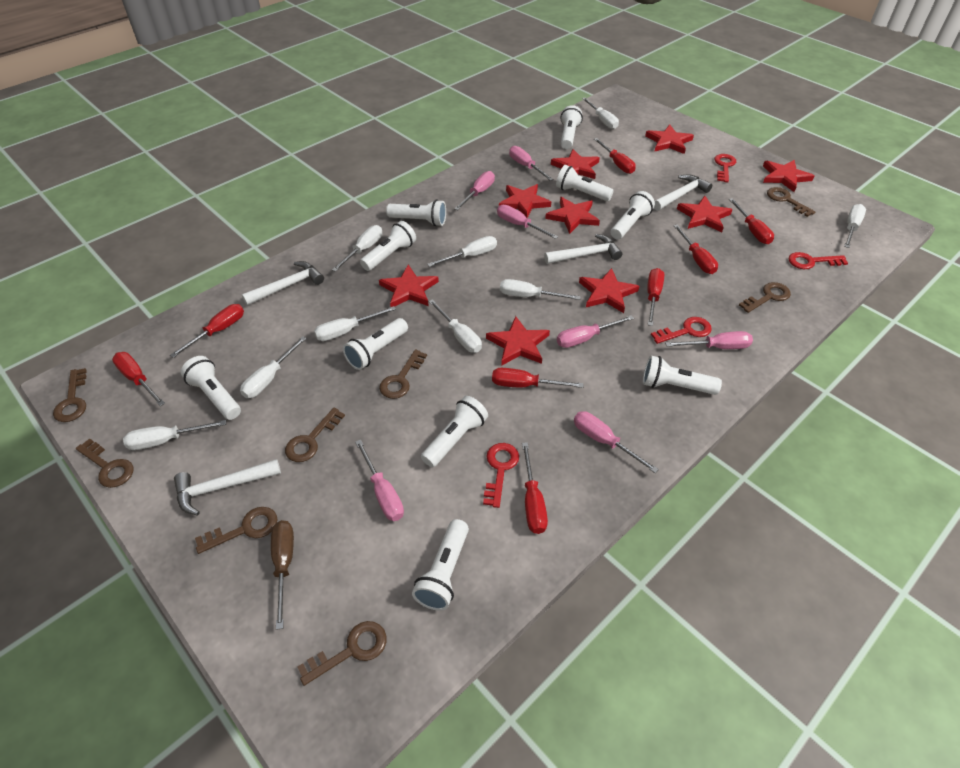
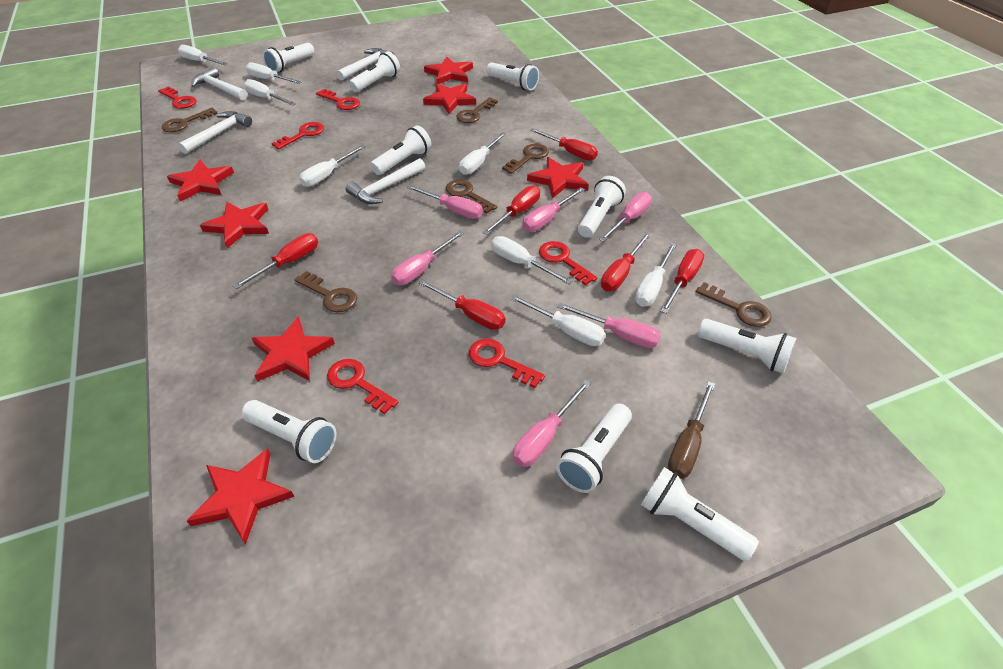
brown key: [53,368,87,422] [76,438,133,488] [195,507,277,554] [285,408,345,462] [297,621,386,686] [379,349,427,399] [739,282,791,313] [767,187,815,217] = 8 -> [162,108,218,132] [295,271,357,312] [446,179,497,213] [456,97,498,123] [502,144,549,174] [695,282,772,327] = 6
pink screwdriver: [355,440,404,521] [454,171,495,210] [497,205,558,239] [509,146,554,181] [557,315,634,348] [574,411,659,473] [665,331,753,349] = 7 -> [391,231,464,285] [407,185,483,219] [513,380,591,467] [522,187,585,232] [557,303,661,348] [599,192,652,242] = 6
red key: [483,443,519,508] [651,317,712,344] [714,154,736,182] [788,252,848,269] = 4 -> [158,87,197,109] [271,122,324,149] [316,89,360,110] [327,359,398,414] [469,339,545,388] [539,241,597,286] = 6
red screwdriver: [112,352,165,406] [170,304,244,358] [492,368,584,388] [522,442,548,534] [594,138,636,174] [647,268,664,326] [674,225,718,274] [729,198,774,244] = 8 -> [233,233,318,289] [418,280,505,330] [482,185,540,235] [530,128,598,160] [601,232,651,291] [660,249,704,314] = 6
red star: [379,265,439,307] [486,316,550,366] [499,184,551,218] [545,197,600,234] [551,149,600,179] [579,268,639,313] [645,125,694,154] [677,196,733,232] [763,160,814,192] = 9 -> [167,160,234,201] [187,448,294,544] [200,202,269,248] [252,316,335,382] [423,83,476,114] [424,56,473,84] [527,157,589,199] = 7
white flashlight: [181,356,241,420] [343,318,408,370] [360,221,416,271] [386,199,446,226] [412,519,469,611] [421,396,488,467] [556,165,614,201] [560,105,583,149] [611,191,655,239] [643,356,722,395] = 10 -> [241,400,337,463] [263,43,314,72] [349,51,400,92] [370,125,432,175] [486,63,539,90] [556,403,632,493] [578,176,626,238] [641,467,759,561] [698,319,797,373] = 9
white screwdriver: [123,420,226,450] [240,336,307,398] [314,306,396,341] [332,225,382,272] [427,236,497,267] [428,299,482,353] [500,279,581,300] [582,98,619,129] [844,204,866,248] = 9 -> [178,45,228,65] [244,79,296,106] [246,62,302,84] [299,145,365,187] [459,132,507,175] [491,236,572,284] [510,295,606,346] [635,243,677,307] = 8

